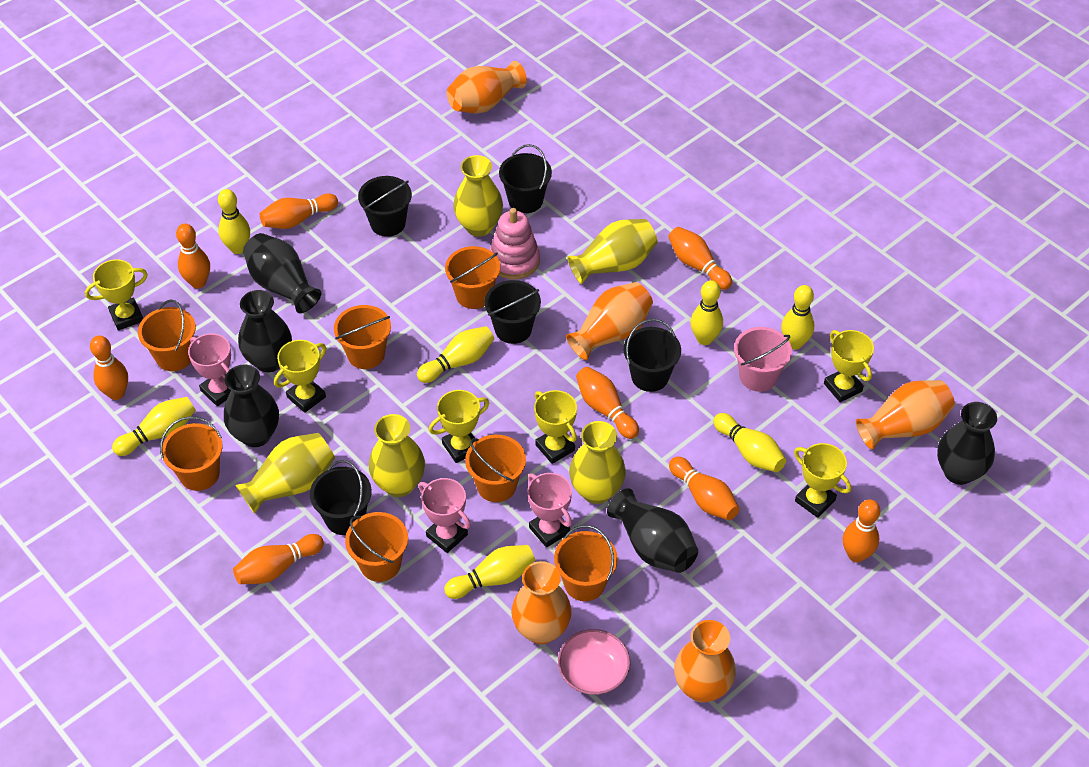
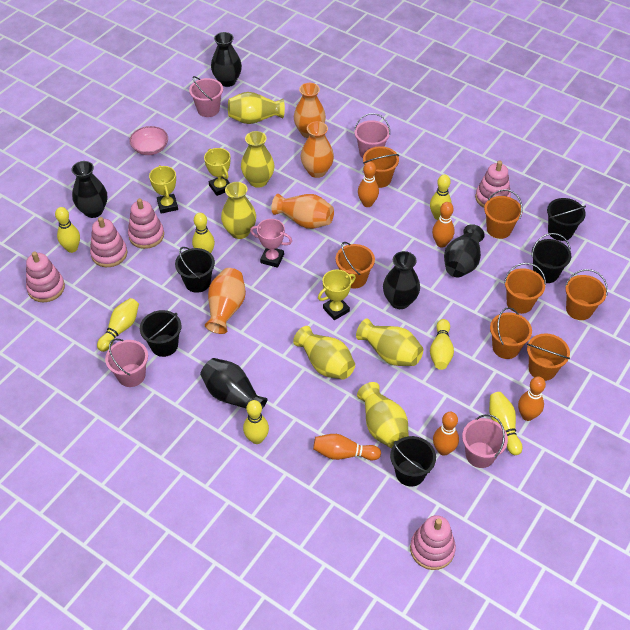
orange bowling pin: [90,335,128,400] [176,223,210,288] [233,534,324,584] [260,193,338,229] [576,367,639,439] [668,227,732,290] [669,457,739,520] [843,499,880,562] = 8 -> [313,434,381,460] [358,162,379,207] [432,202,455,247] [433,412,459,456] [518,376,546,421] = 5
orange vase: [447,61,527,114] [511,561,572,644] [566,282,653,360] [674,620,736,703] [856,380,955,450] = 5 -> [205,268,246,334] [271,194,334,229] [294,83,326,138] [301,121,334,178] = 4
pink bucket: [734,327,792,392] = 1 -> [105,339,148,387] [189,76,223,117] [354,113,390,158] [462,414,508,468] = 4
pink stacking toy: [490,208,540,280] = 1 -> [26,251,65,302] [90,217,127,267] [128,198,164,249] [410,515,456,570] [475,161,511,208] = 5
pink trophy: [188,334,231,406] [419,478,471,553] [527,473,572,548] = 3 -> [250,219,292,268] = 1
yellow trophy: [85,259,148,330] [274,340,326,413] [429,390,489,463] [534,390,577,464] [794,443,851,518] [824,330,874,402] = 6 -> [149,165,178,214] [204,148,231,196] [318,269,356,320] = 3
yellow vase: [235,433,335,514] [369,414,425,497] [453,155,503,237] [567,219,658,284] [569,421,626,504] = 5 -> [221,182,256,239] [228,92,285,124] [241,131,274,188] [293,326,355,379] [356,318,423,366] [357,382,409,448] = 6

